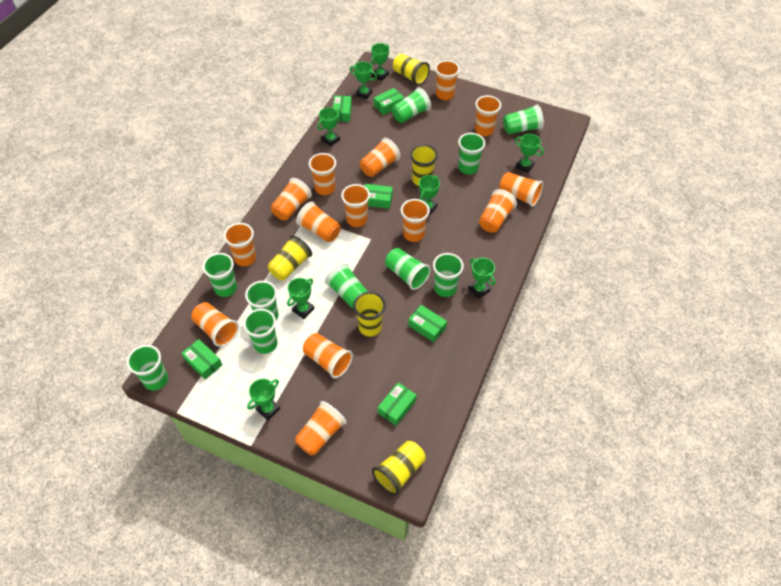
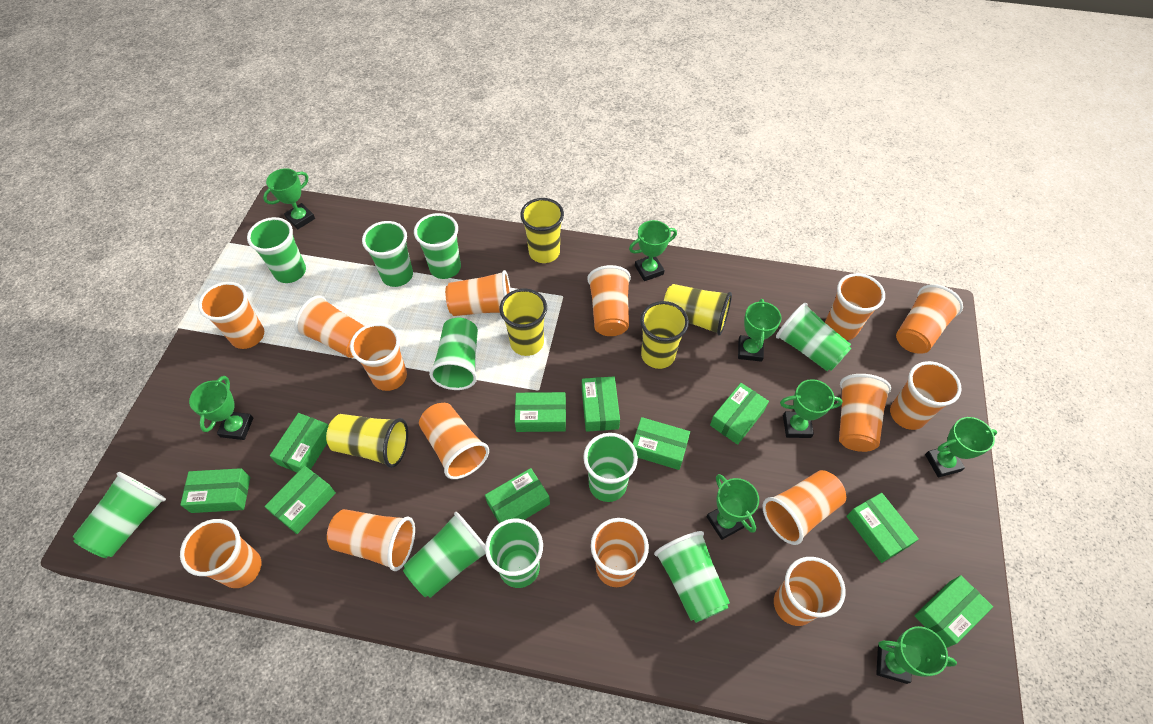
green box: [182,339,222,379] [333,96,352,122] [365,184,393,209] [374,88,404,115] [378,382,417,426] [408,305,447,342] = 6 -> [180,468,250,513] [264,466,336,534] [270,413,329,473] [485,468,550,523] [515,392,566,432] [582,376,620,432] [633,417,690,470] [710,383,769,445] [846,493,919,563] [914,575,993,648] = 10
orange cup: [191,302,239,347] [224,223,256,266] [271,178,312,220] [295,401,347,456] [296,202,341,242] [303,333,353,379] [309,153,336,195] [341,184,370,227] [360,138,400,177] [401,199,430,242] [435,60,460,100] [475,95,501,136] [479,189,517,233] [499,172,543,207] = 14 -> [180,519,261,588] [198,282,264,349] [294,295,364,358] [327,509,415,571] [350,323,407,391] [419,403,489,479] [445,270,511,316] [587,265,631,336] [591,518,649,587] [763,470,846,545] [774,557,846,626] [825,273,885,340] [839,374,891,452] [890,361,962,430] [896,284,963,353] = 15

